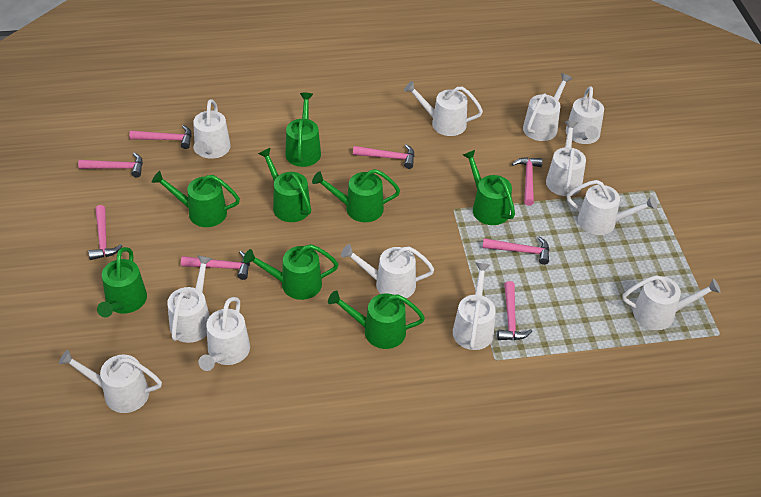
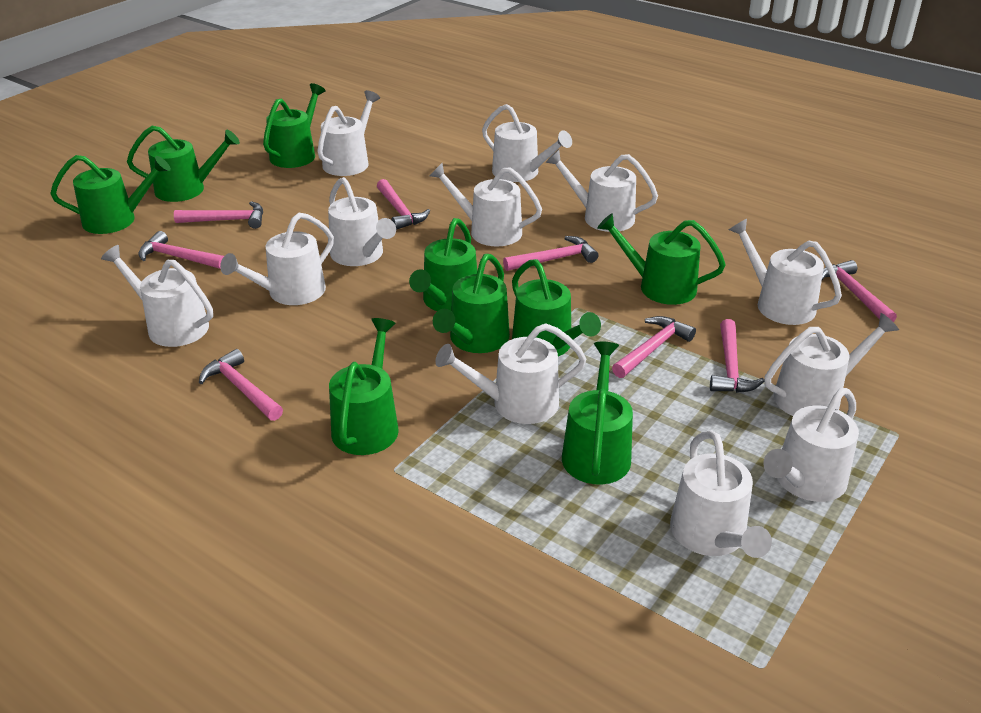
green watering can: [97,247,147,317] [152,171,240,227] [243,244,338,300] [258,148,311,222] [285,93,321,167] [312,169,400,222] [328,290,425,349] [463,150,515,225] = 8 -> [50,155,171,234] [127,126,240,202] [263,83,325,168] [329,318,399,455] [409,218,477,311] [433,254,510,353] [512,259,601,357] [562,342,633,484] [597,213,726,305] = 9

